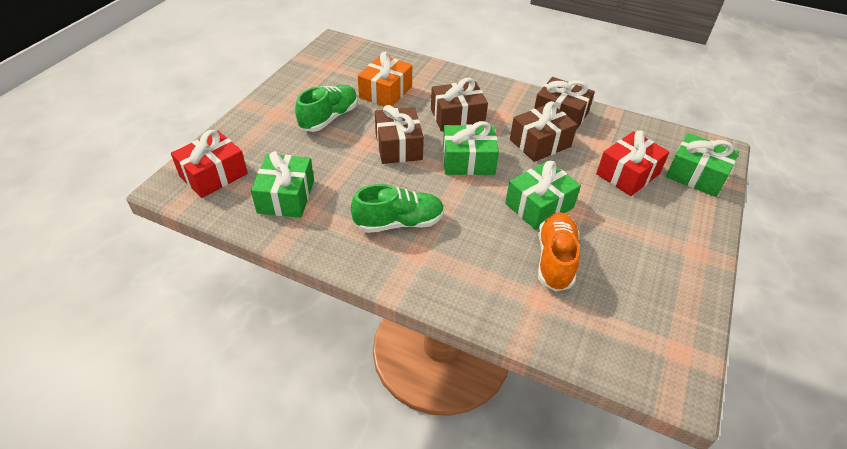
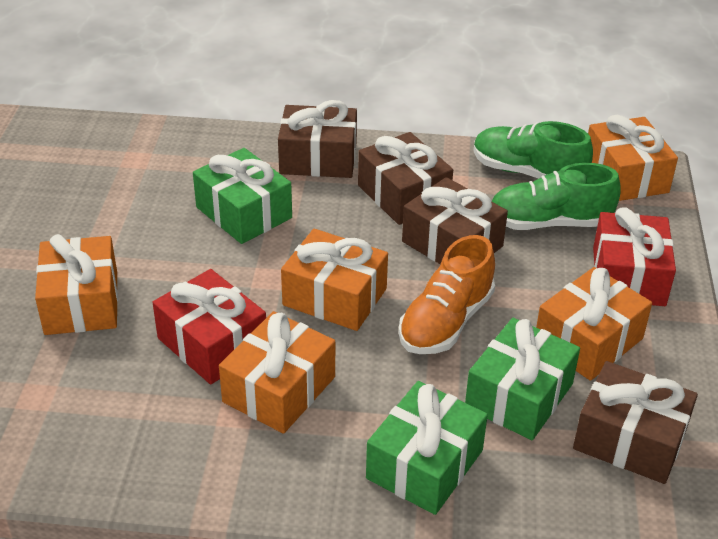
green gift: [251,151,314,218] [443,121,499,175] [505,161,581,230] [666,133,739,197] = 4 -> [193,148,292,244] [366,381,488,515] [465,318,580,440] = 3
orange gift: [358,52,412,107] = 1 -> [35,234,118,335] [219,311,335,434] [281,229,388,331] [536,267,652,381] [588,115,678,201] = 5

